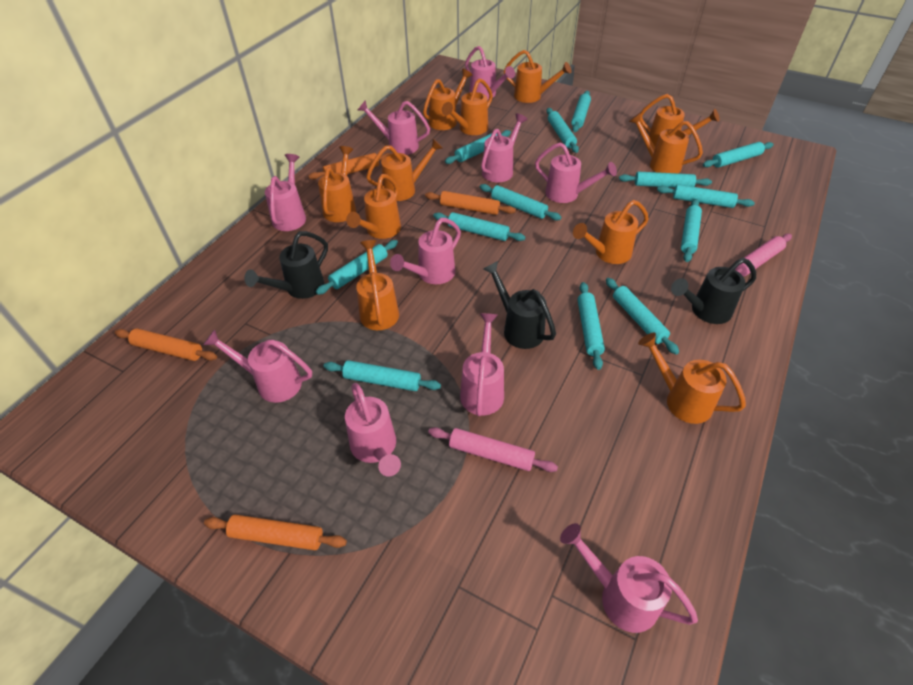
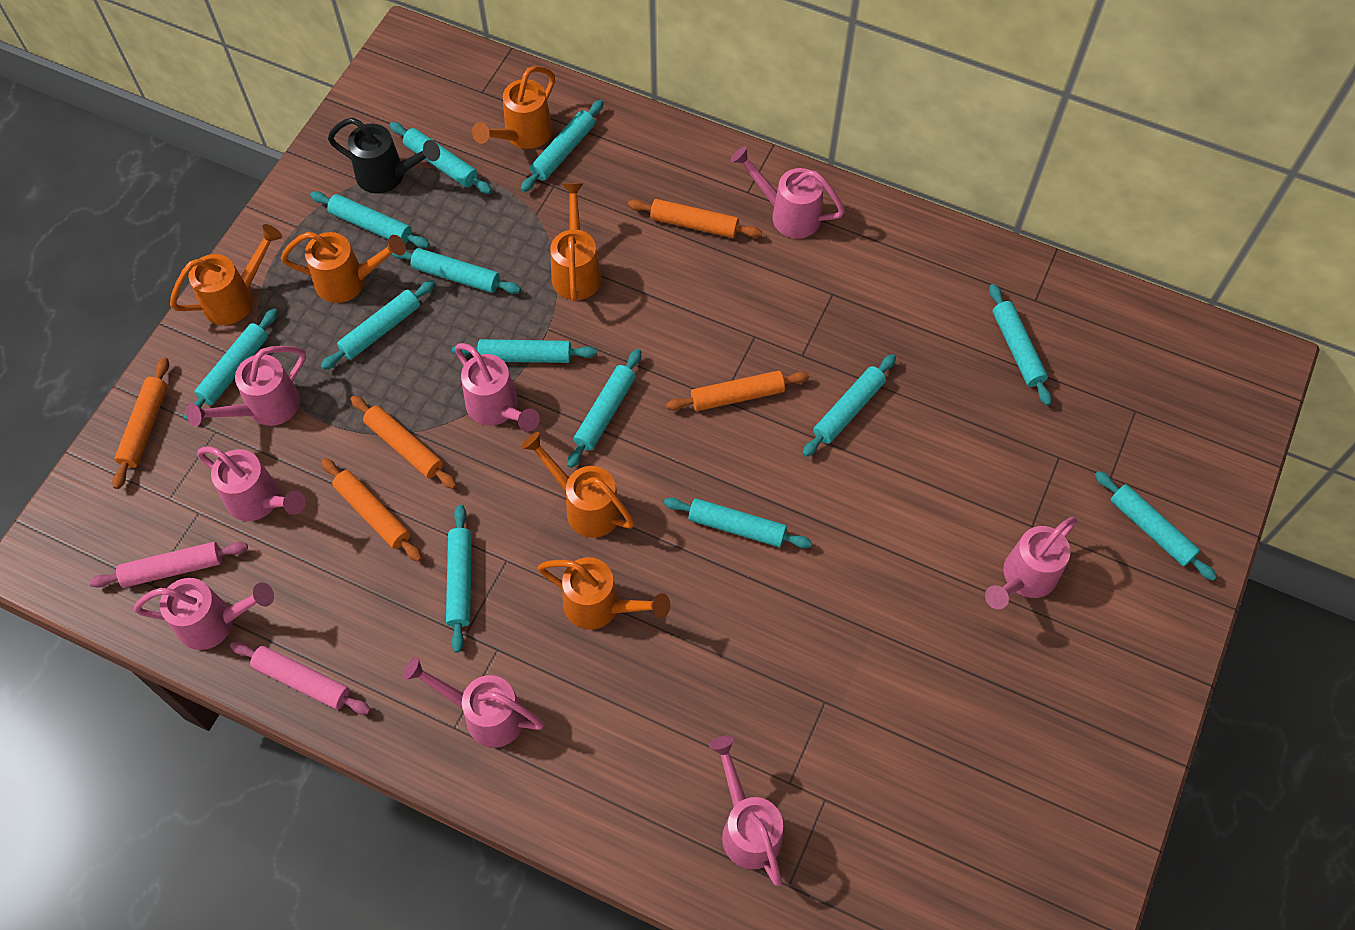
black watering can: [244,231,328,299] [483,261,556,349] [671,258,756,324] = 3 -> [328,118,440,194] = 1
orange rolling pin: [115,328,217,361] [204,515,347,550] [308,153,391,180] [425,191,516,215] = 4 -> [112,357,169,489] [321,458,422,562] [350,396,457,489] [628,199,762,238] [666,371,809,411] = 5
orange watering can: [318,146,356,222] [346,174,401,239] [356,240,399,330] [366,138,443,201] [423,69,472,130] [442,78,493,135] [504,50,571,103] [573,200,649,264] [629,113,703,173] [638,333,746,424] [640,94,720,147] = 11 -> [170,224,282,325] [281,232,406,303] [472,66,555,149] [521,432,635,538] [538,557,670,630] [550,183,602,302] = 6
pink watering can: [203,329,312,403] [265,154,306,231] [345,383,401,477] [358,101,430,155] [390,218,461,284] [460,313,504,416] [465,46,515,99] [481,113,528,182] [535,142,617,203] [560,523,698,633] = 10 -> [134,578,274,650] [186,346,306,426] [197,446,306,521] [403,657,544,748] [455,343,540,432] [709,736,783,886] [731,146,845,238] [985,517,1077,609] = 8

